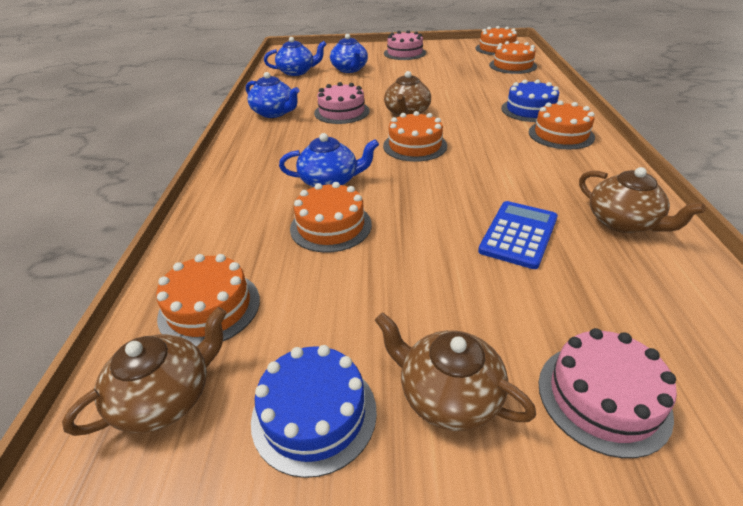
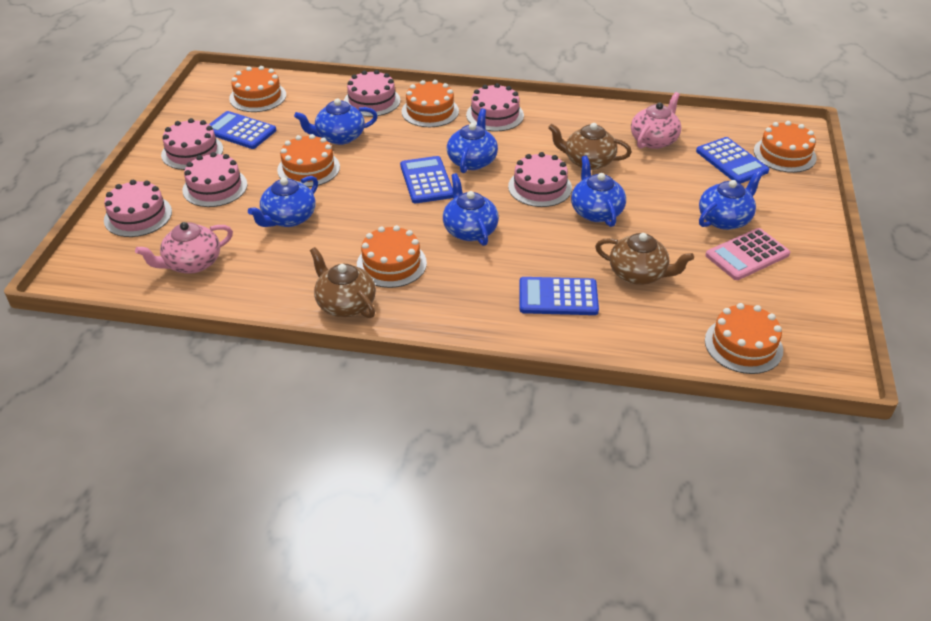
blue cake: [251,345,377,478] [501,79,559,122] = 2 -> none = 0
blue calculator: [478,201,558,269] = 1 -> [209,111,276,149] [400,156,453,203] [519,277,599,315] [696,137,769,184] = 4
blue teapot: [246,72,300,118] [264,37,327,76] [279,133,379,187] [330,34,368,73] = 4 -> [248,176,318,227] [294,98,378,145] [443,173,499,246] [447,108,498,173] [571,156,626,227] [699,170,763,230] = 6
brown teapot: [62,307,227,436] [375,312,536,431] [384,71,431,117] [579,167,706,233] = 4 -> [310,247,376,318] [548,123,632,170] [595,233,694,285] = 3
pink cake: [314,82,369,124] [384,30,426,60] [538,328,677,458] = 3 -> [104,180,172,237] [161,118,223,170] [182,152,247,207] [344,70,400,117] [466,83,524,131] [508,152,572,207] = 6
pink calculator: none = 0 -> [706,228,790,280] = 1
pink teapot: none = 0 -> [135,222,233,273] [631,92,681,149] = 2

